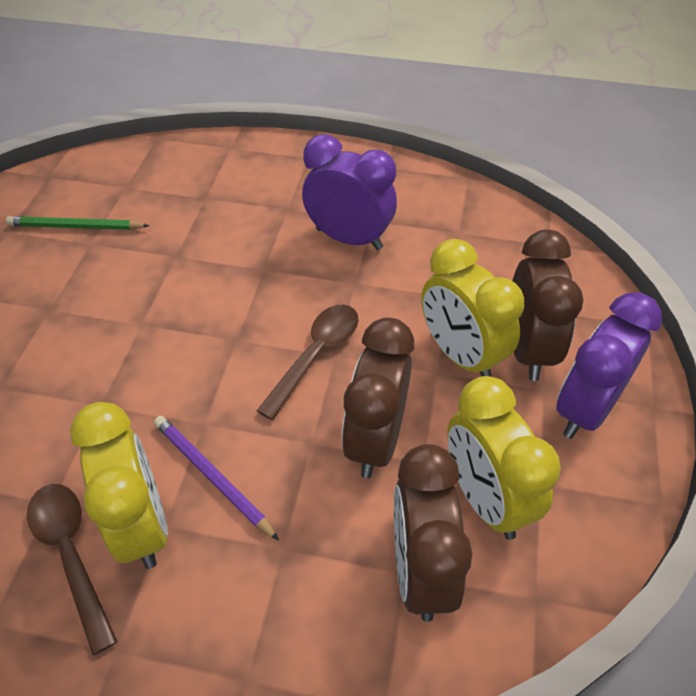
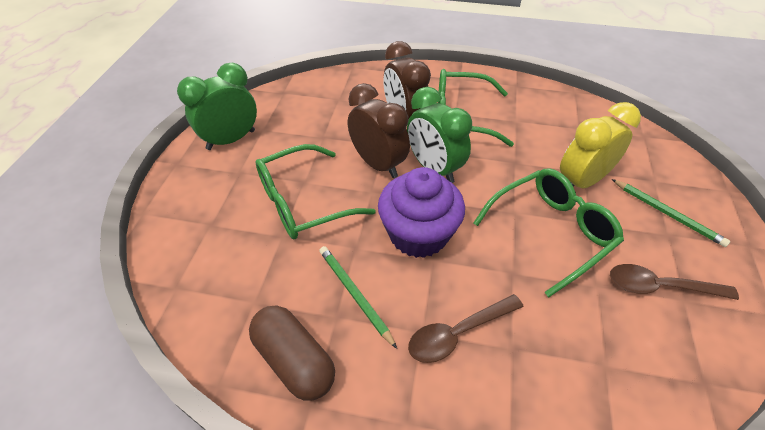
brown capsule: none = 0 -> [249,305,335,400] = 1
brown clock: [342,317,414,478] [394,444,472,622] [513,230,584,381] = 3 -> [348,83,410,178] [383,41,431,120] = 2
green clock: none = 0 -> [177,63,257,150] [407,87,472,183] = 2
green glasses: none = 0 -> [256,144,376,239] [438,69,514,147] [473,168,624,297] = 3
green pencil: [6,216,149,230] = 1 -> [319,246,397,349] [612,179,730,247] = 2
purple clock: [302,134,397,250] [556,292,662,439] = 2 -> none = 0
purple cupcake: none = 0 -> [378,167,465,258] = 1
purple pencil: [154,416,279,540] = 1 -> none = 0
yellow clock: [70,402,168,569] [421,239,524,377] [447,376,561,540] = 3 -> [560,102,641,188] = 1

